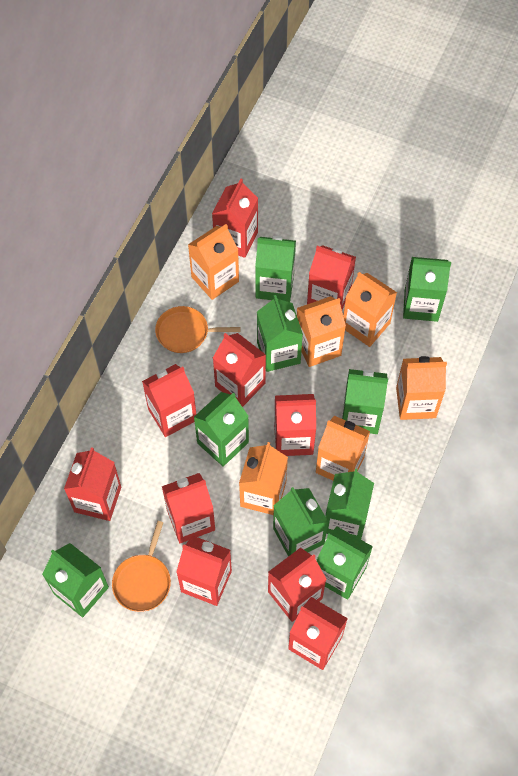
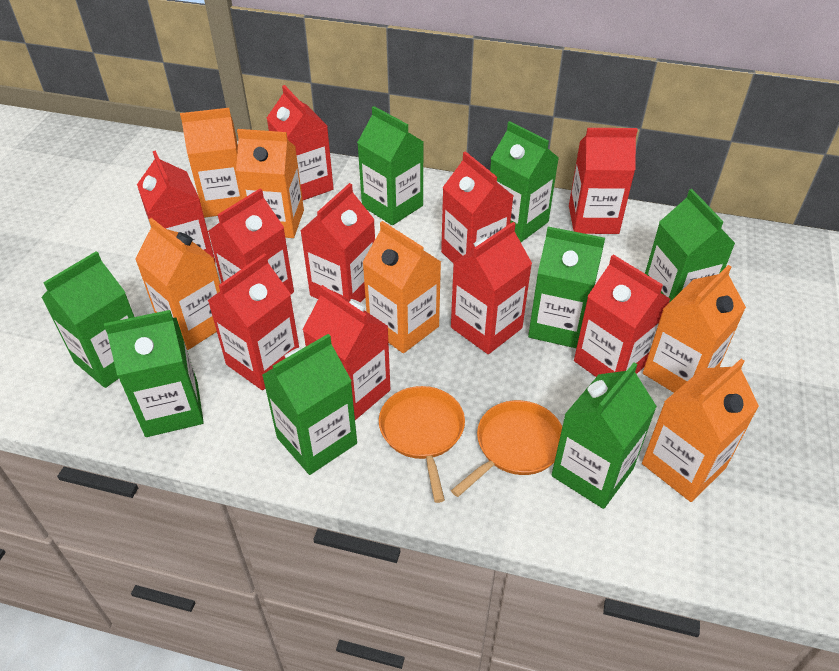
green carton: [42,543,109,617] [194,392,249,467] [255,236,296,302] [257,295,303,372] [273,487,328,557] [317,527,373,600] [325,469,374,539] [342,369,388,434] [403,257,451,322] = 9 -> [41,251,134,388] [104,310,204,437] [262,334,357,475] [357,106,423,225] [490,121,559,242] [528,227,605,348] [552,362,657,509] [645,189,736,303] = 8

